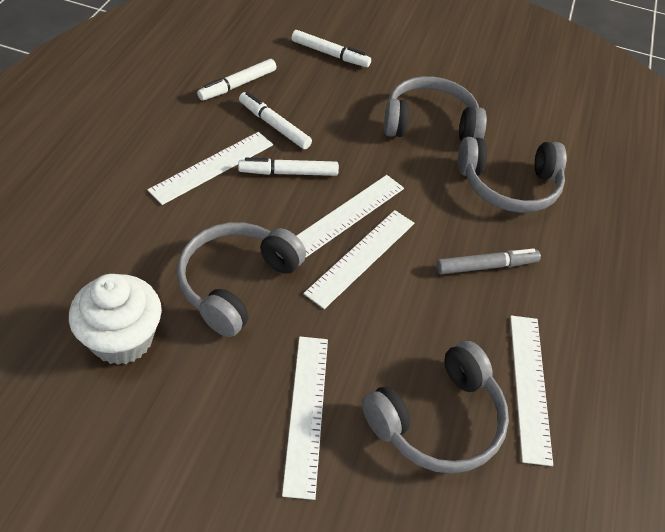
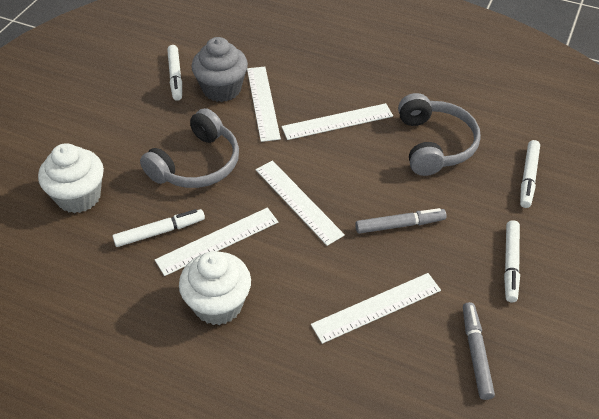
grey cupcake: none = 0 -> [191,37,248,102] = 1
grey headphones: [177,222,306,337] [362,341,509,474] [384,76,487,142] [458,137,567,213] = 4 -> [140,108,239,188] [398,93,481,176] = 2
grey marker: [436,248,541,274] = 1 -> [355,208,447,234] [463,302,495,400] = 2
white cupcake: [69,274,162,365] = 1 -> [38,143,104,213] [179,251,251,325] = 2

